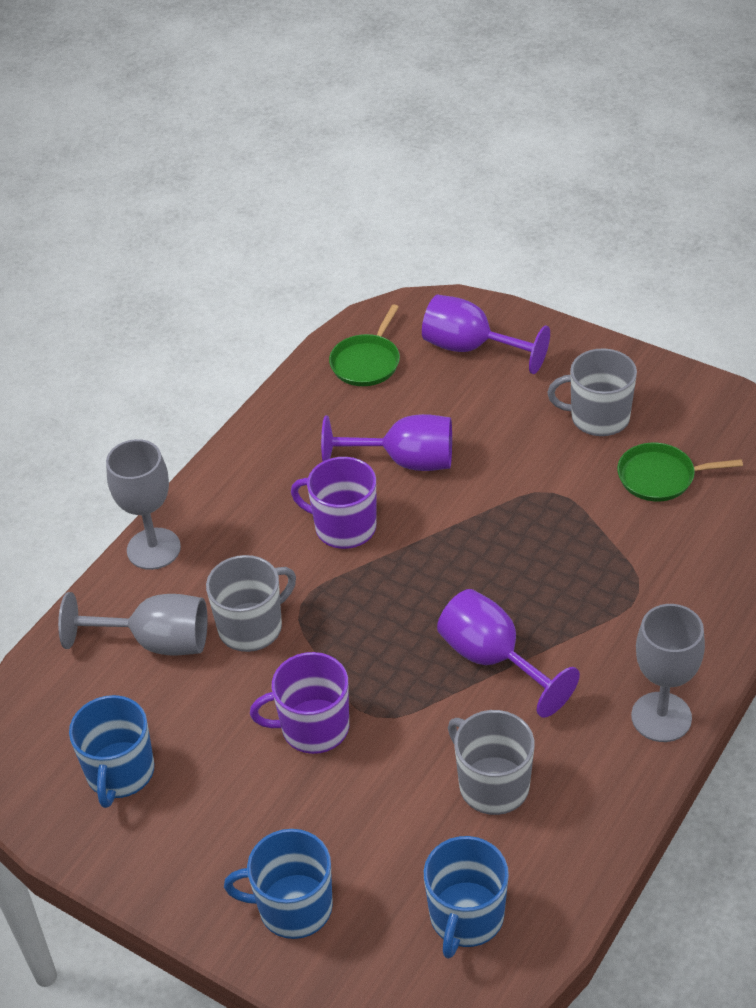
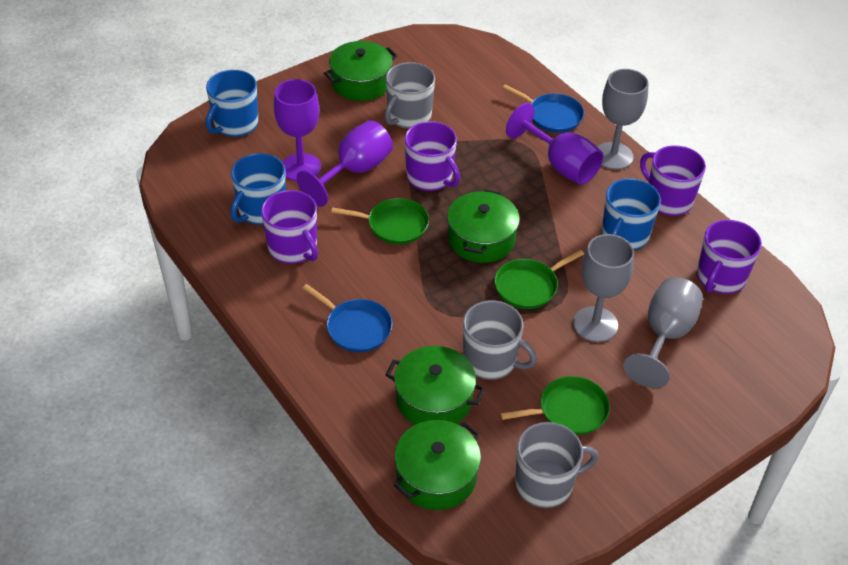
blue pan: none = 0 -> [303,284,392,352] [503,84,584,133] = 2
green pan: [329,305,400,386] [617,443,743,502] = 2 -> [331,198,429,244] [495,250,584,309] [500,376,610,435] = 3
green pot: none = 0 -> [324,41,397,101] [386,346,485,425] [394,420,481,510] [447,189,520,263] = 4
purple mug: [250,652,349,754] [291,457,376,549] = 2 -> [261,190,318,264] [405,121,460,191] [640,145,706,216] [697,220,762,294] = 4

